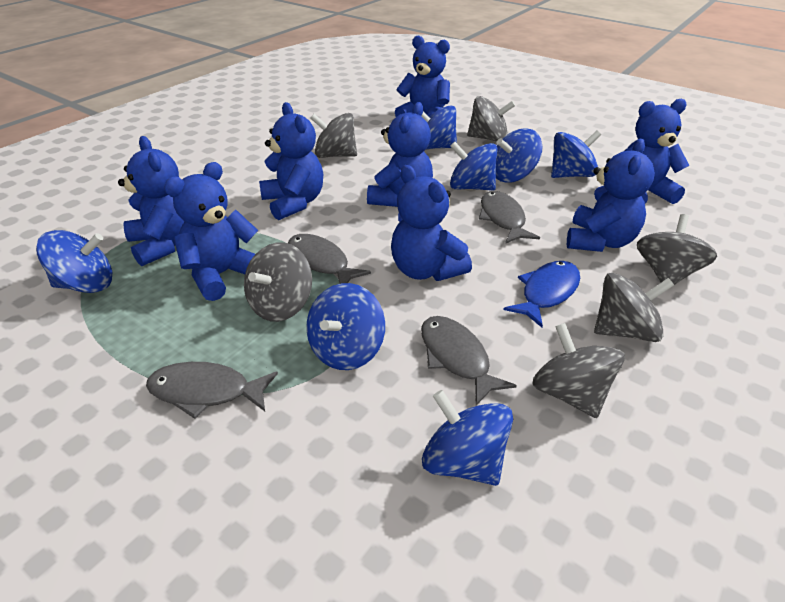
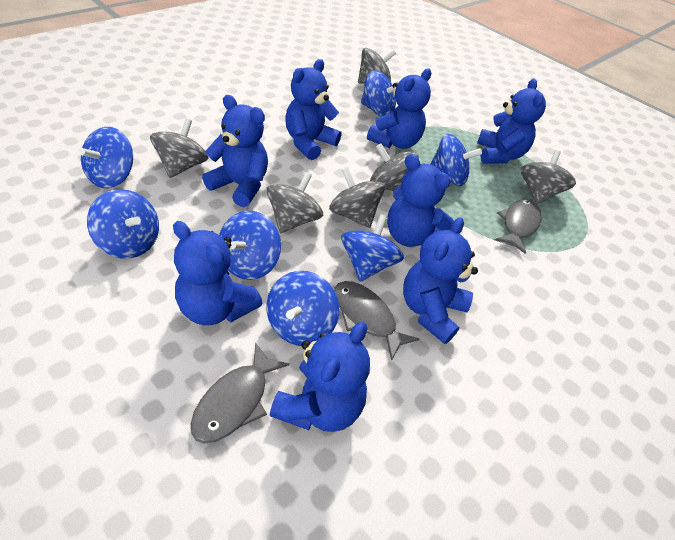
blue fish: [503,261,580,327] = 1 -> none = 0
grey fish: [146,362,278,419] [288,234,371,284] [421,316,517,405] [479,191,540,244] = 4 -> [191,342,290,444] [334,281,419,361] [495,199,542,254] = 3

